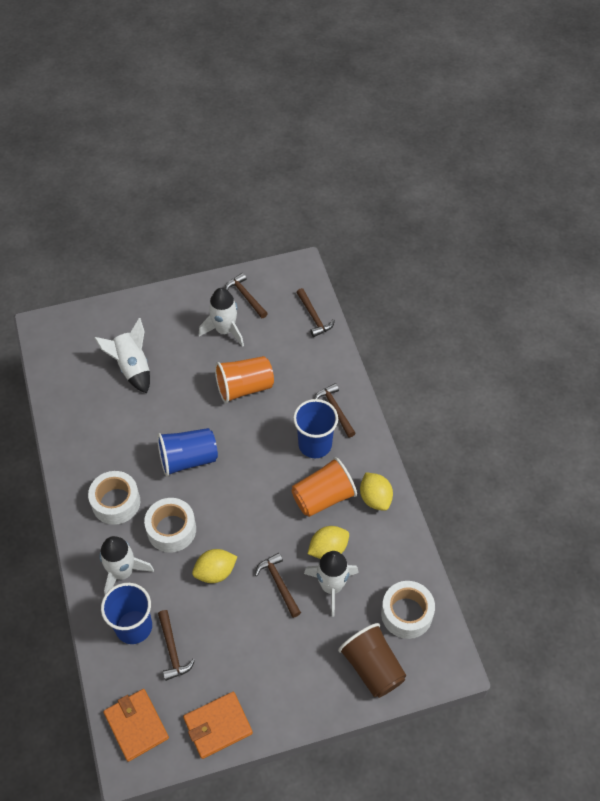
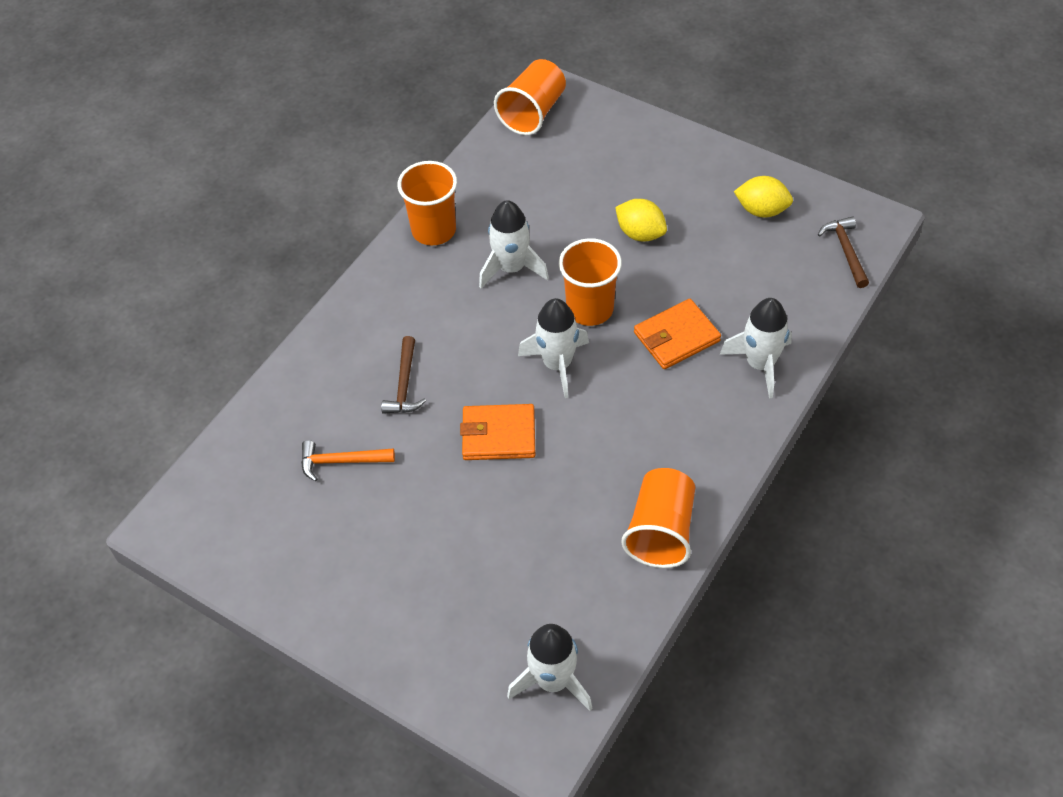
blue cup: [101,583,152,644] [157,428,218,477] [293,399,338,458] = 3 -> none = 0
brown cup: [338,623,407,698] = 1 -> none = 0
brown hammer: [158,610,195,681] [225,273,268,318] [255,553,301,618] [296,288,335,337] [314,383,356,438] = 5 -> [381,336,426,414] [818,216,869,288] = 2
orange cup: [215,356,274,403] [291,457,357,517] = 2 -> [397,161,457,245] [494,59,566,135] [559,238,622,326] [621,468,695,568] = 4
orange hammer: none = 0 -> [301,440,395,481] = 1
white tape: [88,471,140,525] [144,498,196,552] [381,581,435,639] = 3 -> none = 0
yellow lemon: [192,549,237,583] [308,526,349,559] [360,472,393,511] = 3 -> [615,199,667,241] [734,176,793,218] = 2

